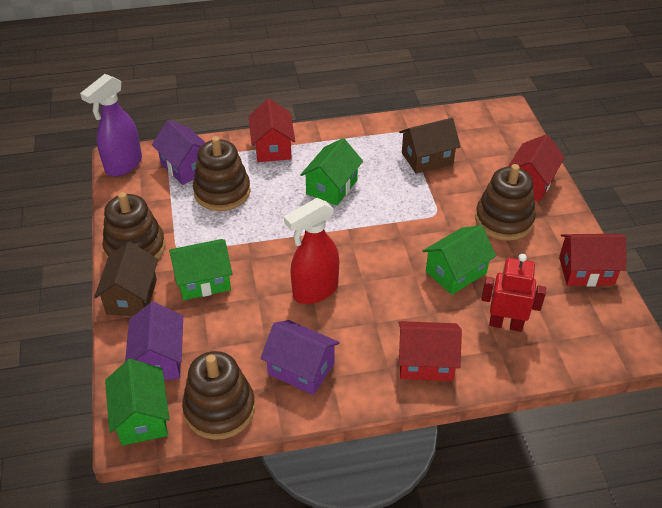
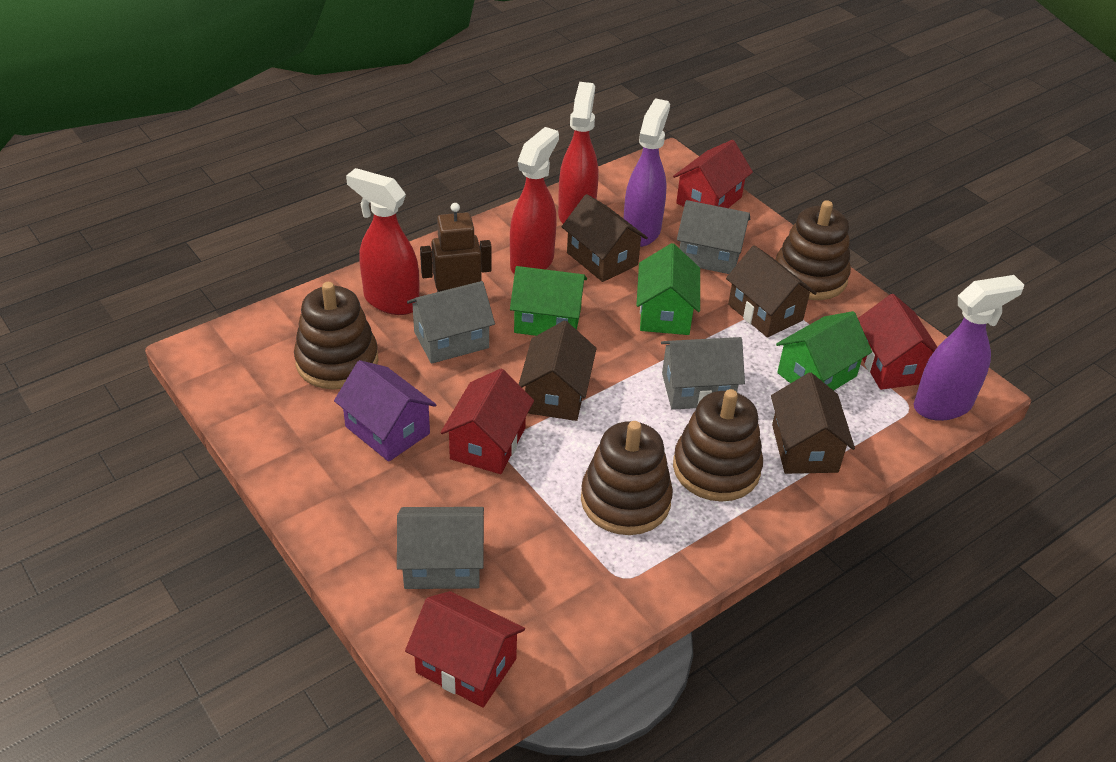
brown house: [94,242,158,316] [399,118,461,174] = 2 -> [519,321,597,421] [562,194,648,282] [726,245,817,338] [771,373,855,474] = 4
brown robot: none = 0 -> [420,203,492,292] = 1
green house: [105,359,170,446] [169,239,232,300] [300,138,363,206] [423,225,496,295] = 4 -> [510,266,587,336] [636,243,700,335] [776,311,872,391] = 3
grey house: none = 0 -> [397,507,484,589] [407,281,495,364] [661,337,745,410] [677,200,750,274] = 4
purple house: [125,302,183,380] [152,120,206,185] [260,320,340,395] = 3 -> [334,360,437,462] = 1
purple spray bottle: [80,74,142,176] = 1 -> [624,98,670,247] [914,275,1024,421] = 2
red robot: [481,254,546,332] = 1 -> none = 0
red spray bottle: [284,198,339,304] = 1 -> [346,168,420,315] [510,127,559,274] [558,82,598,224] = 3

